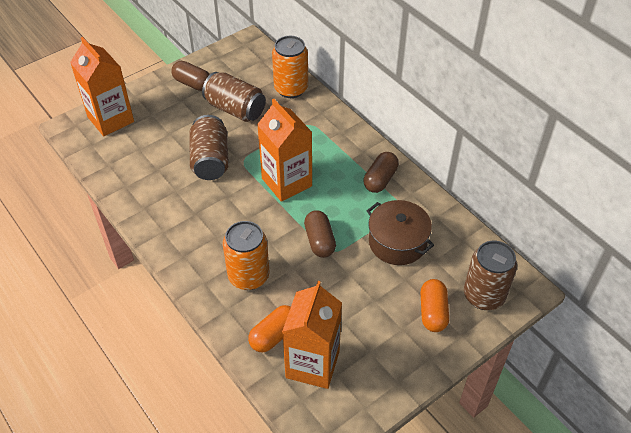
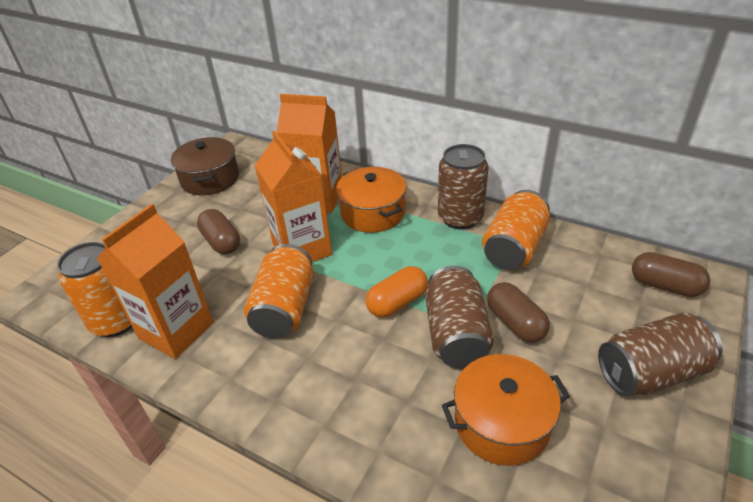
orange can: [223,221,269,290] [272,36,308,98] = 2 -> [57,242,132,337] [244,244,314,338] [482,190,550,270] = 3
orange capsule: [248,305,291,353] [420,279,449,332] = 2 -> [365,266,428,317] = 1
orange pot: none = 0 -> [336,167,406,233] [442,354,570,466] = 2

